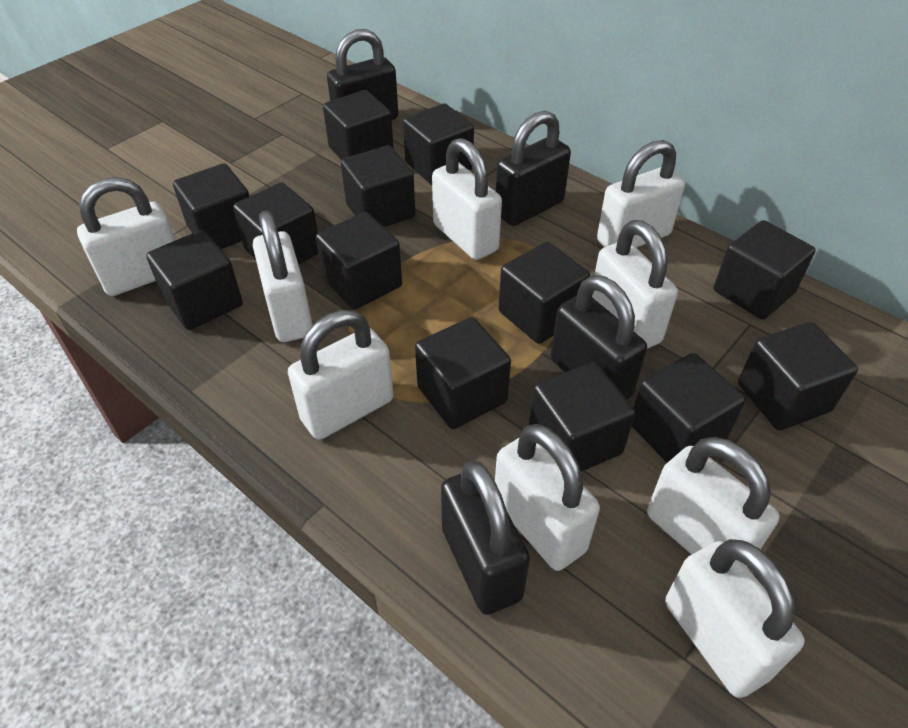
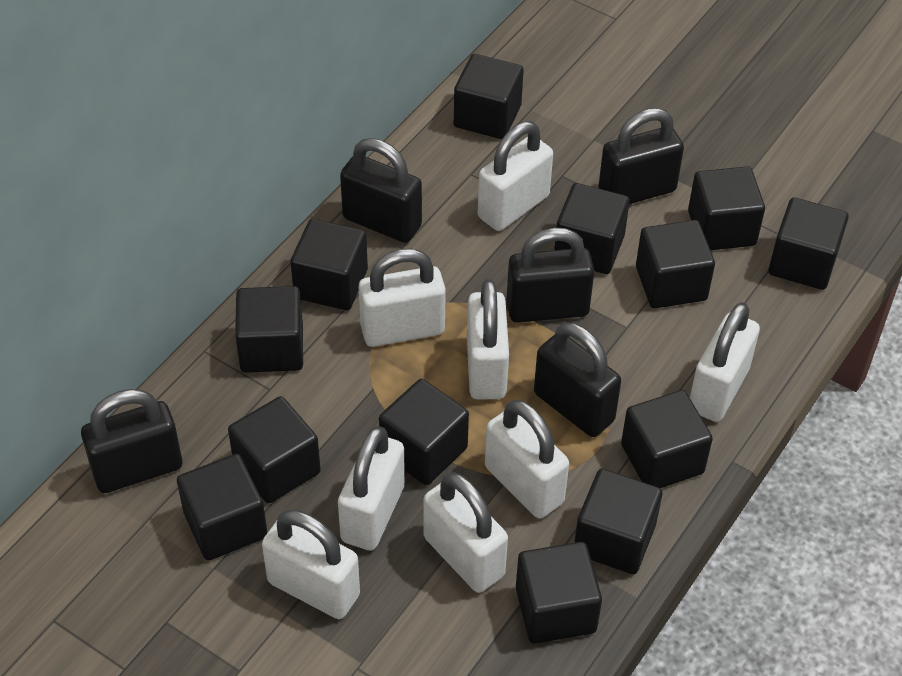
black padlock: [327,29,398,120] [441,461,530,615] [496,111,571,226] [551,275,647,399] = 4 -> [81,389,182,493] [340,138,422,243] [506,227,594,323] [534,322,621,437] [598,108,684,204] = 5
white padlock: [77,177,175,296] [253,210,313,342] [288,310,394,440] [432,138,502,260] [495,424,600,571] [592,220,678,349] [597,140,685,248] [647,437,780,567] [665,539,805,698] = 9 -> [262,510,360,619] [338,426,405,550] [359,248,446,347] [424,472,508,593] [467,279,509,400] [478,121,553,231] [485,400,569,518] [690,302,760,422] = 8

